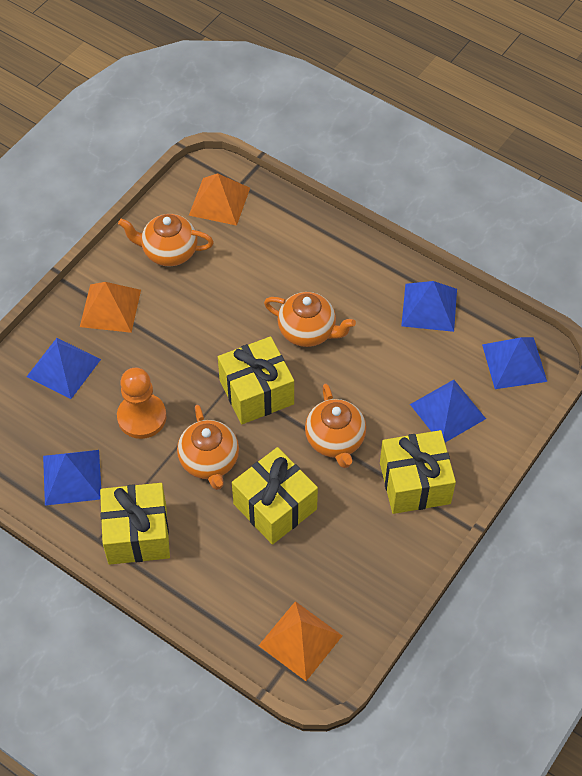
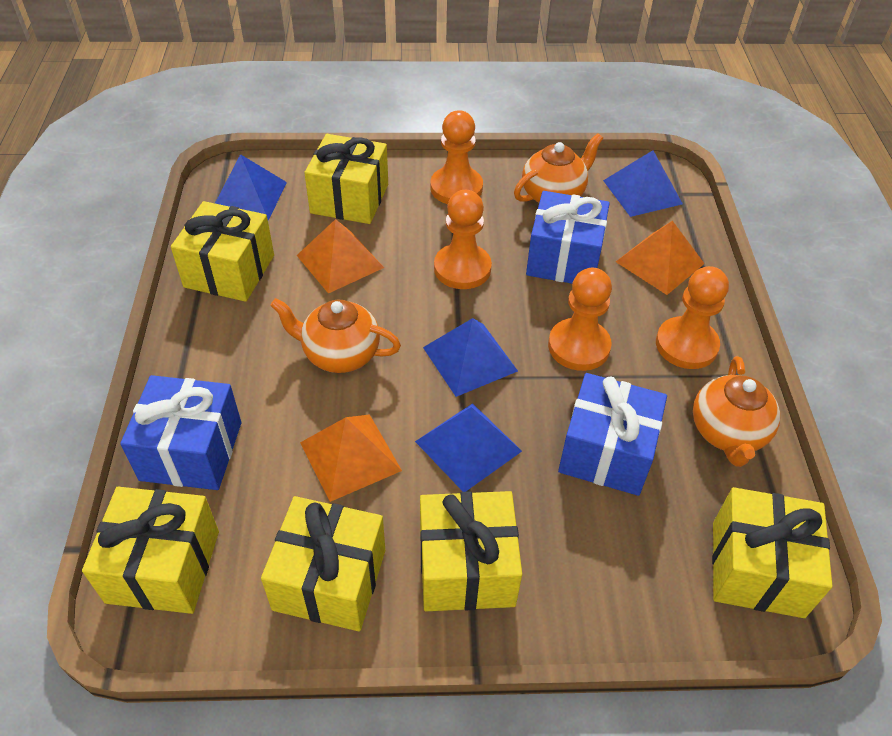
blue gift: none = 0 -> [120,375,241,490] [526,191,610,284] [558,373,667,496] = 3
blue pyramid: [26,338,101,399] [43,450,101,506] [401,281,457,332] [410,380,486,442] [482,337,547,389] = 5 -> [215,154,287,221] [415,403,522,492] [423,318,518,397] [603,150,683,217] = 4
orange pawn: [117,368,167,439] = 1 -> [430,110,483,204] [434,190,492,289] [548,268,612,371] [656,266,729,369] = 4
orange teapot: [118,214,214,266] [177,405,239,490] [264,292,356,347] [305,384,366,468] = 4 -> [270,298,401,373] [514,133,603,203] [693,356,780,467] = 3
yellow gift: [100,483,170,565] [218,336,294,424] [232,447,318,545] [380,430,456,514] = 4 -> [82,487,219,614] [171,201,274,302] [261,496,385,631] [304,134,388,224] [420,491,522,611] [712,487,832,618] = 6

